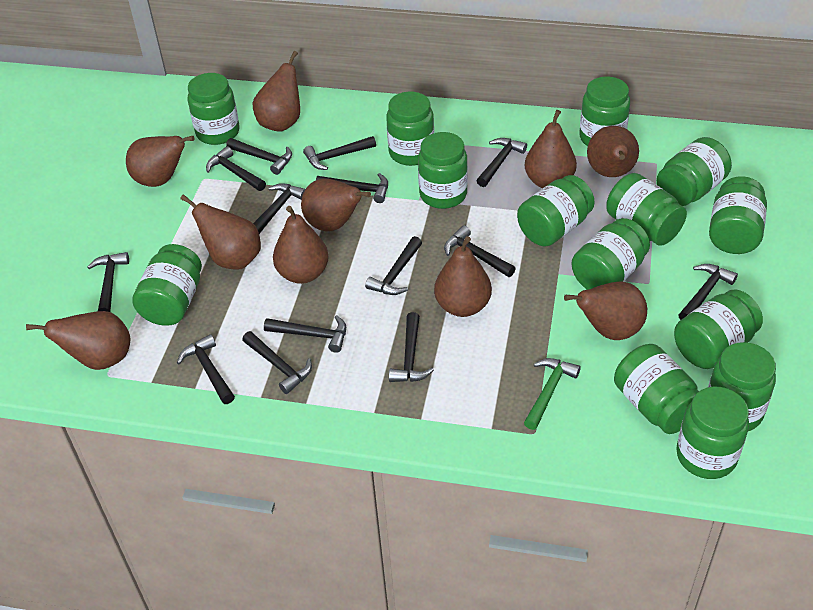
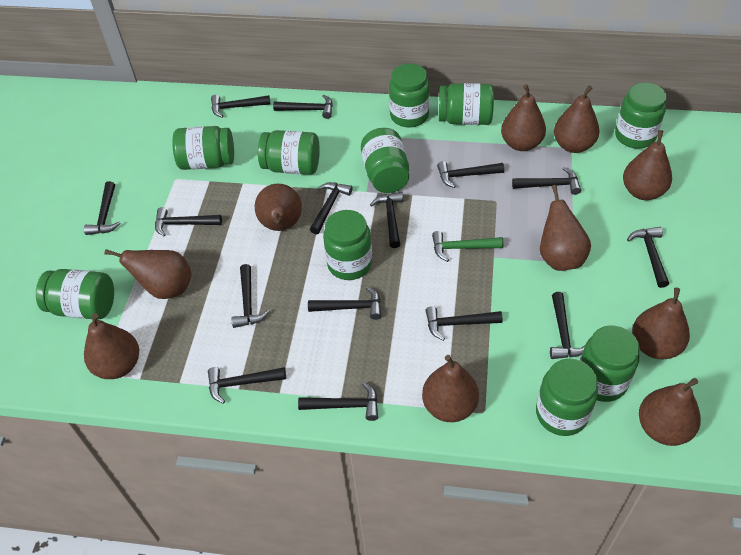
black hammer: [87,252,129,312] [177,334,235,404] [206,146,266,191] [226,138,292,175] [242,331,312,394] [253,183,305,234] [264,315,346,353] [303,136,376,170] [316,173,388,203] [365,236,422,295] [389,312,434,382] [444,225,516,277] [477,138,527,187] [678,264,738,320] = 14 -> [84,181,121,235] [155,207,222,236] [208,367,286,404] [211,95,270,118] [231,264,270,328] [273,95,333,119] [298,382,378,421] [308,286,381,320] [310,182,352,235] [370,192,403,248] [425,306,502,341] [437,161,504,188] [512,167,581,195] [550,292,585,359] [627,227,669,288] = 15
green jar: [132,244,202,326] [188,73,239,145] [386,92,434,166] [418,132,468,209] [517,175,595,247] [572,218,650,290] [579,77,630,146] [606,173,687,246] [614,344,699,434] [657,137,732,206] [674,289,763,369] [676,387,749,479] [708,342,776,431] [709,176,767,254] = 14 -> [36,269,114,320] [172,126,234,170] [258,130,320,175] [323,210,372,280] [361,128,409,193] [389,64,430,128] [439,83,494,125] [536,359,598,436] [580,326,640,402] [615,83,667,149] = 10

